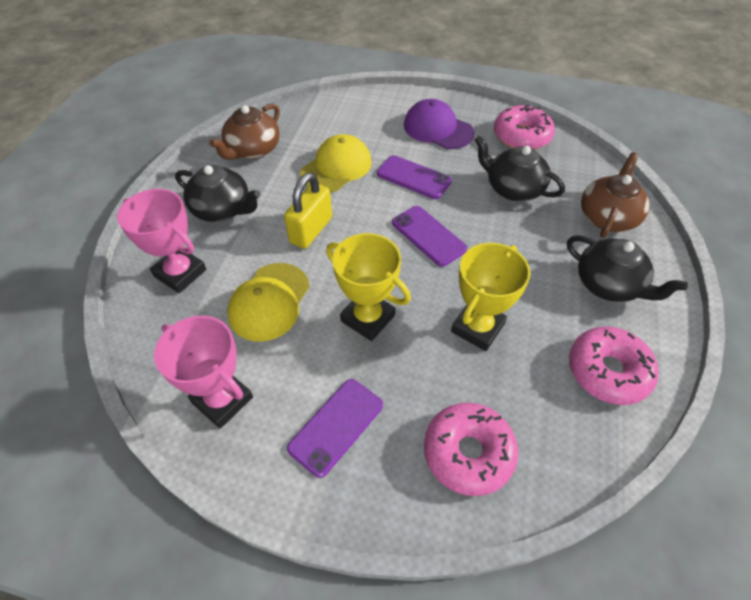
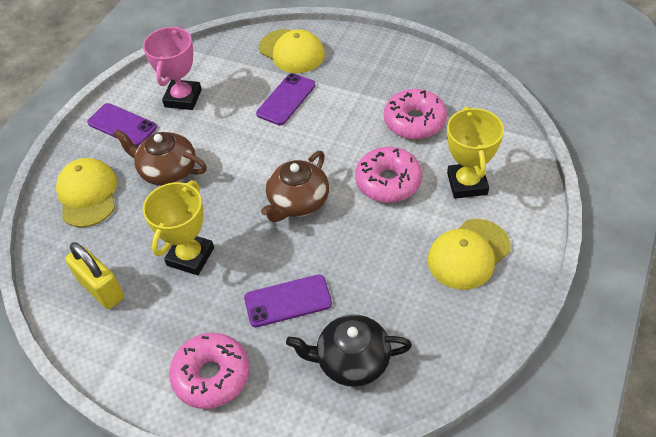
black teapot: [175,165,260,222] [475,135,565,201] [567,235,688,302] = 3 -> [286,315,412,387] = 1
pink trophy: [117,189,206,293] [154,316,253,429] = 2 -> [143,26,202,110] = 1
purple cap: [404,99,475,149] = 1 -> none = 0
yellow cap: [227,263,310,341] [300,134,372,192] = 2 -> [56,158,117,227] [259,29,325,73] [427,219,511,290] = 3

